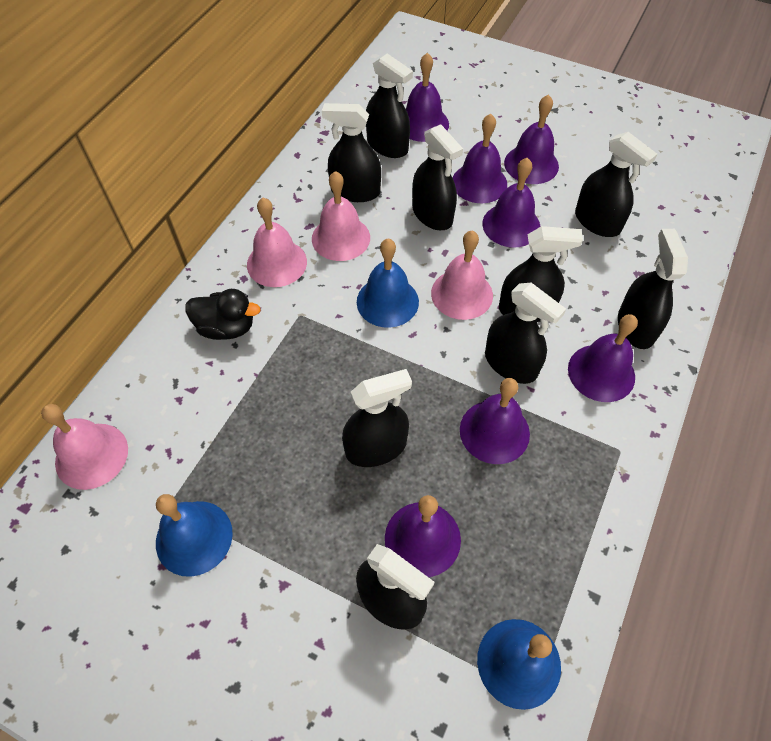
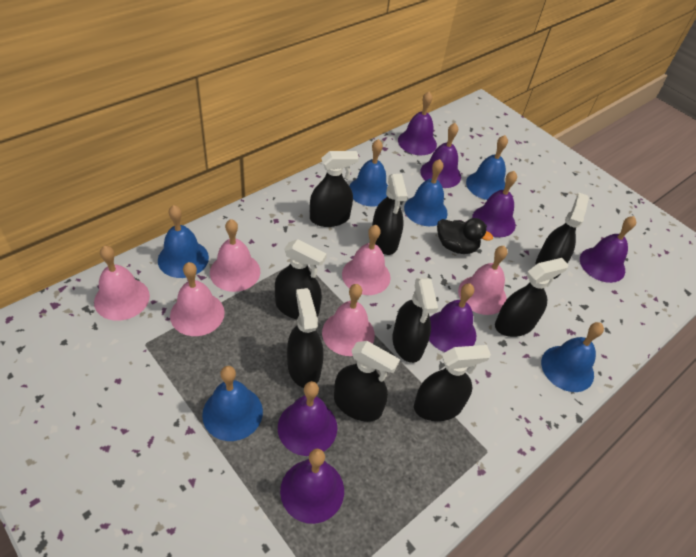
blue bell: [156,494,233,577] [357,239,419,328] [477,619,561,710] = 3 -> [158,205,209,278] [202,366,263,441] [349,139,388,207] [404,159,448,226] [466,135,508,200] [541,322,604,392] = 6
pink bell: [41,404,128,490] [247,198,307,287] [312,171,370,261] [431,231,493,320] = 4 -> [94,246,150,321] [170,262,225,336] [210,219,260,292] [322,284,375,356] [342,225,391,295] [458,246,508,315] = 6

